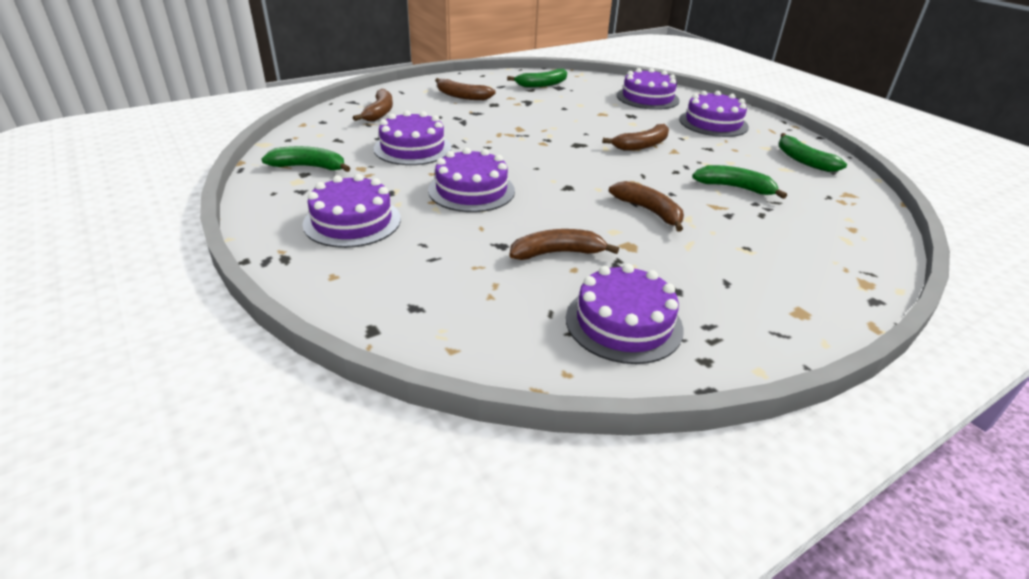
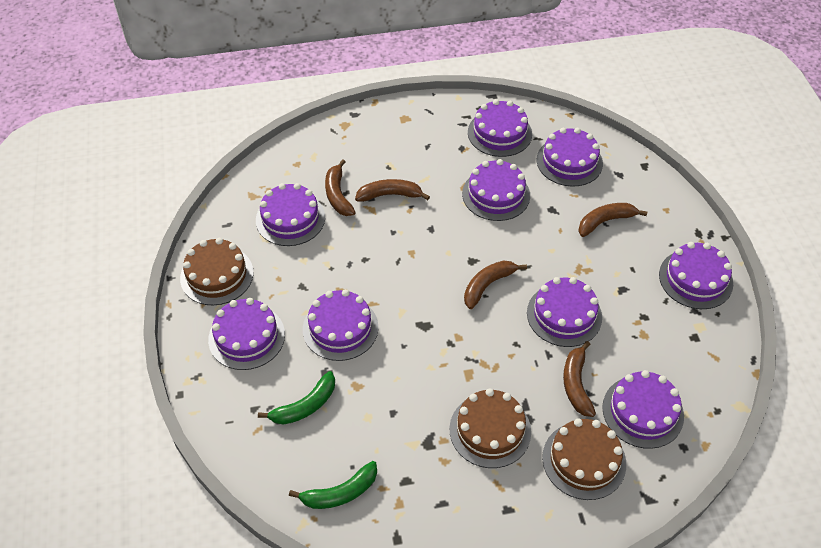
brown cake: none = 0 -> [180,238,253,305] [449,388,531,468] [542,418,626,500] = 3
green banana: [261,146,351,172] [507,69,567,87] [692,165,787,199] [779,133,847,172] = 4 -> [258,371,335,425] [289,461,377,509] = 2
purple cake: [303,174,401,248] [373,111,451,165] [428,148,515,212] [566,264,684,364] [617,68,680,110] [679,91,749,137] = 6 -> [208,298,285,370] [256,183,325,246] [303,289,378,361] [462,159,530,221] [468,99,532,157] [527,277,602,347] [536,128,603,187] [602,370,684,449] [659,242,733,309] = 9

